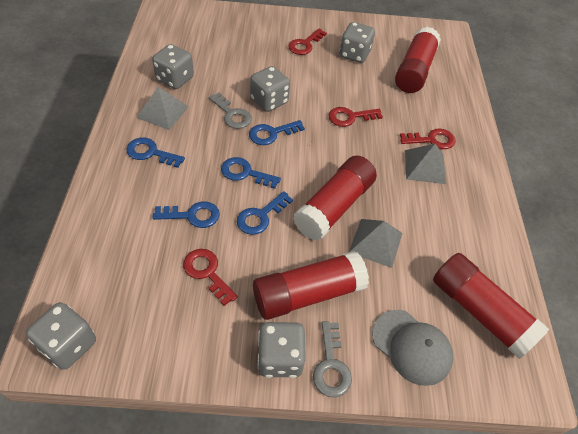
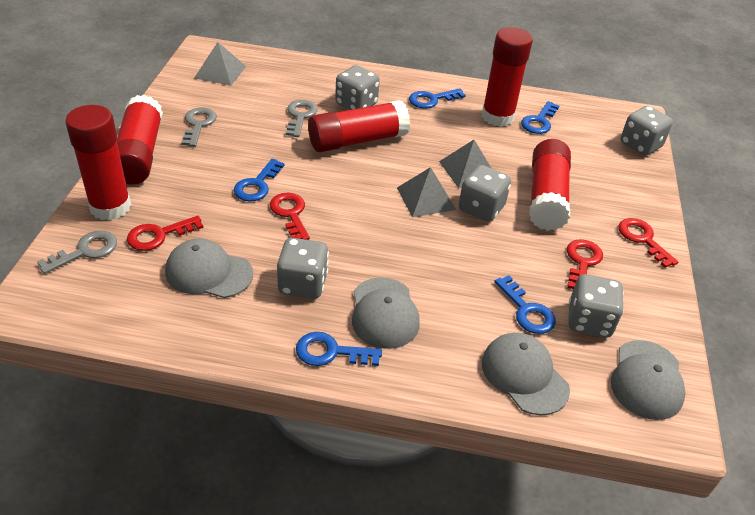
grey cap: [372,310,453,386] = 1 -> [165,239,253,298] [352,277,420,349] [482,333,570,415] [611,340,686,420] = 4
grey key: [209,93,252,129] [313,321,352,398] = 2 -> [37,231,117,274] [181,107,217,147] [286,100,318,137] = 3
red glue stick: [253,251,369,320] [293,155,377,241] [395,27,441,93] [433,253,549,359] = 4 -> [65,105,132,220] [117,95,163,185] [308,100,410,152] [482,27,533,127] [529,139,571,231] = 5

